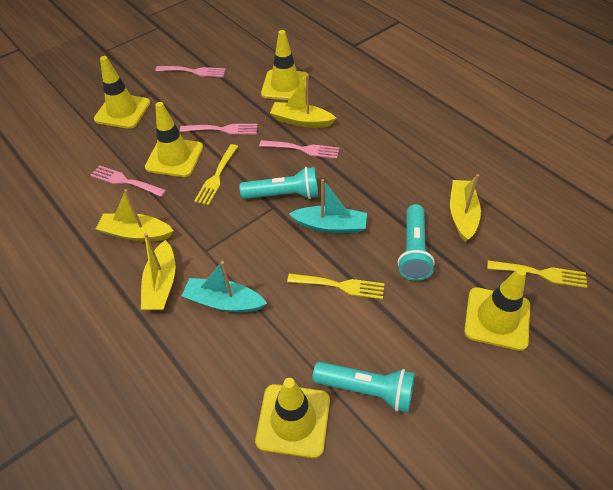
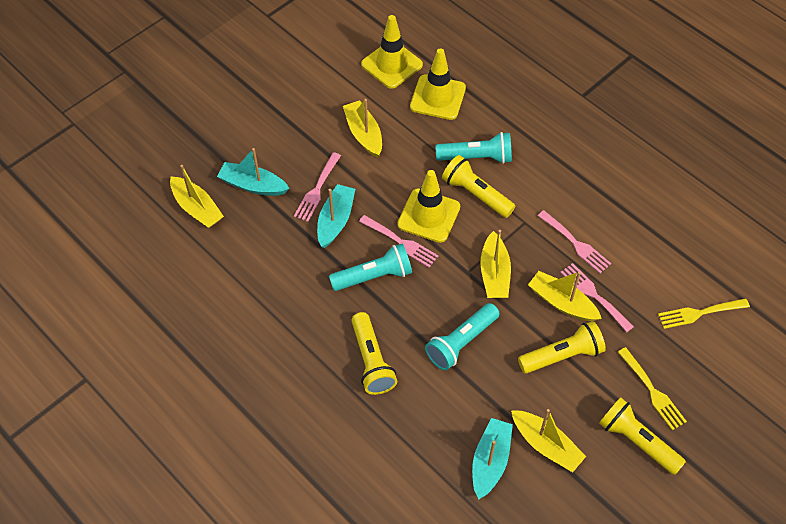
turquoise boat: [182,261,267,312] [289,179,367,233] = 2 -> [217,148,290,196] [317,184,355,248] [472,418,513,500] = 3
yellow boat: [96,189,174,242] [141,233,175,310] [270,74,336,128] [450,174,481,242] = 4 -> [170,165,224,228] [343,99,382,158] [480,230,511,298] [511,409,586,472] [528,271,602,321] = 5
yellow flashlight: none = 0 -> [351,312,397,395] [442,155,515,218] [518,321,606,374] [599,397,686,475] = 4
yellow fork: [194,144,238,205] [287,273,384,299] [487,260,587,288] = 3 -> [618,347,687,430] [658,298,750,329] = 2
yellow traffic cone: [94,56,150,129] [145,102,203,177] [255,378,330,458] [261,30,309,100] [464,267,530,351] = 5 -> [361,15,423,89] [397,170,460,243] [410,48,466,120] = 3

